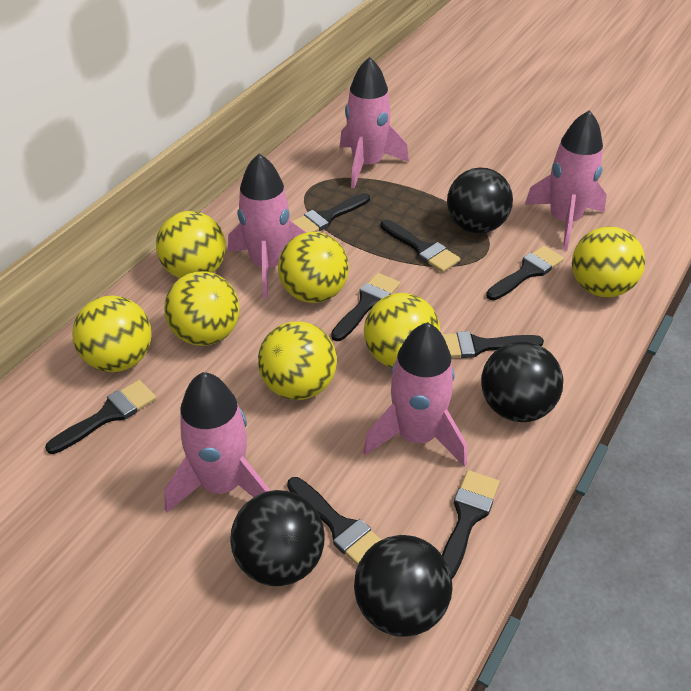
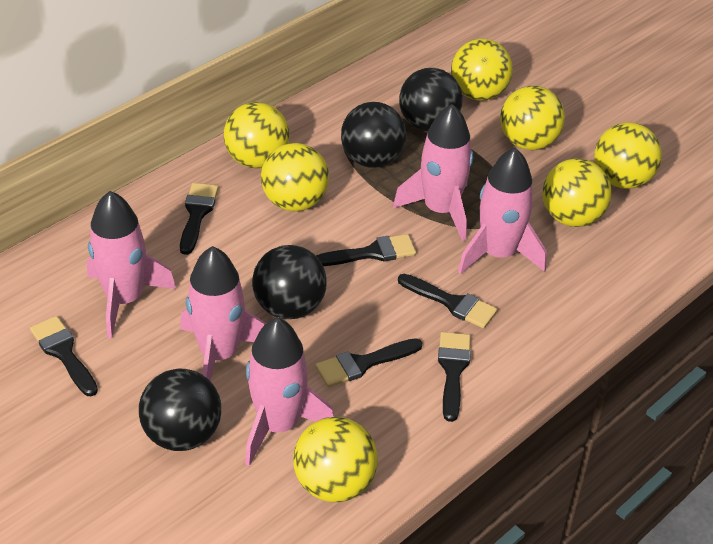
black brush: [45,380,156,454] [287,477,381,566] [292,193,370,232] [331,273,400,341] [381,219,460,273] [442,331,544,358] [442,470,499,579] [486,246,564,300] = 8 -> [30,316,98,396] [180,183,218,255] [315,338,422,387] [316,234,416,266] [398,274,498,328] [438,332,471,422] = 6

